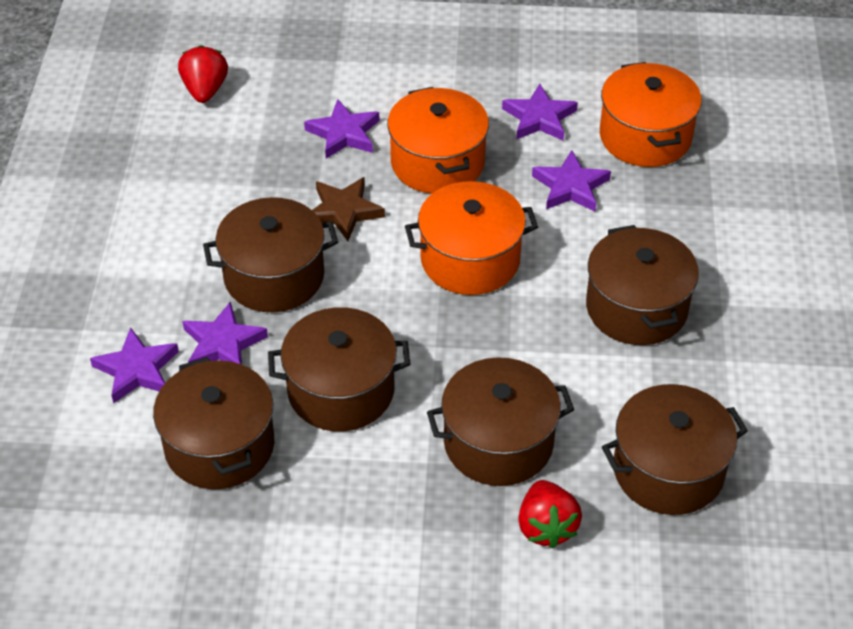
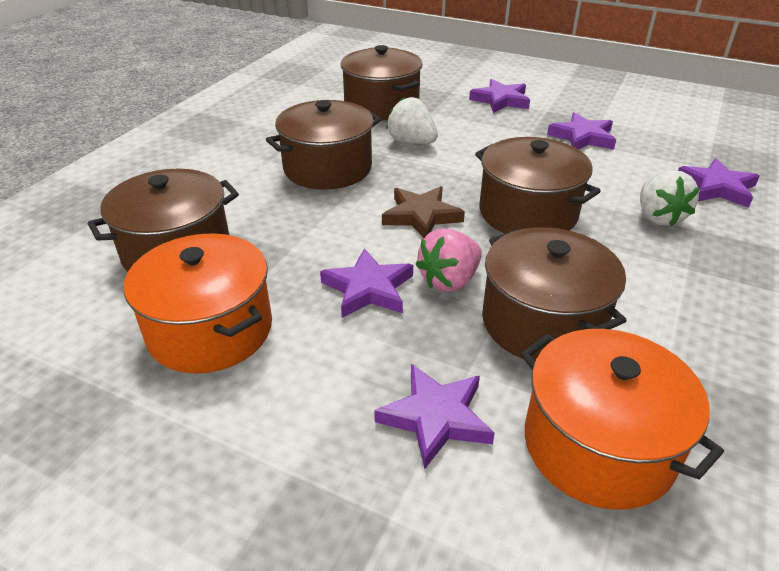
brown pot: [153,357,274,489] [203,197,338,312] [268,307,411,431] [427,357,574,486] [586,225,699,345] [602,384,748,515] = 6 -> [88,169,239,272] [266,100,381,190] [340,45,423,120] [475,137,601,233] [482,227,627,360] = 5
orange pot: [387,87,489,194] [405,181,538,295] [600,62,702,167] = 3 -> [124,233,272,373] [521,329,724,510] = 2
pink strawberry: none = 0 -> [415,228,482,292] = 1
red strawberry: [178,45,228,103] [518,480,582,548] = 2 -> none = 0
white strawberry: none = 0 -> [386,97,438,144] [640,170,700,226] = 2

